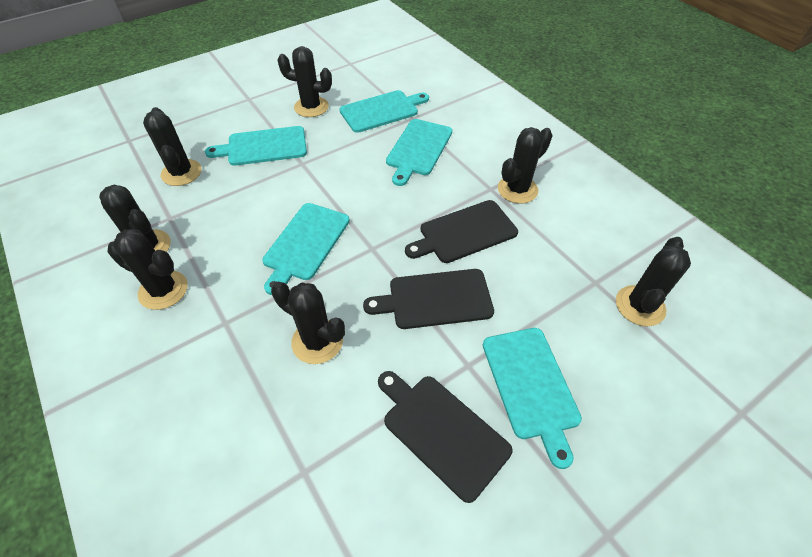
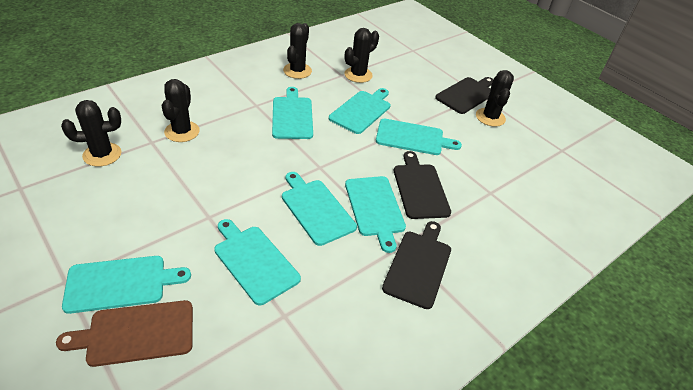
black cactus: [99,185,171,252] [107,229,188,310] [143,107,201,186] [271,282,345,364] [277,46,332,117] [498,127,553,204] [616,237,691,326] = 7 -> [61,100,121,167] [162,79,200,142] [283,23,312,79] [344,28,379,83] [476,70,514,127] = 5
brown cutting board: none = 0 -> [56,300,193,367] = 1
turquoise cutting board: [205,126,307,166] [262,203,350,295] [339,90,429,133] [386,119,452,186] [483,328,582,469] = 5 -> [62,256,191,314] [214,219,301,305] [272,87,313,139] [282,172,357,246] [329,88,391,134] [345,176,406,253] [376,119,462,155] = 7

